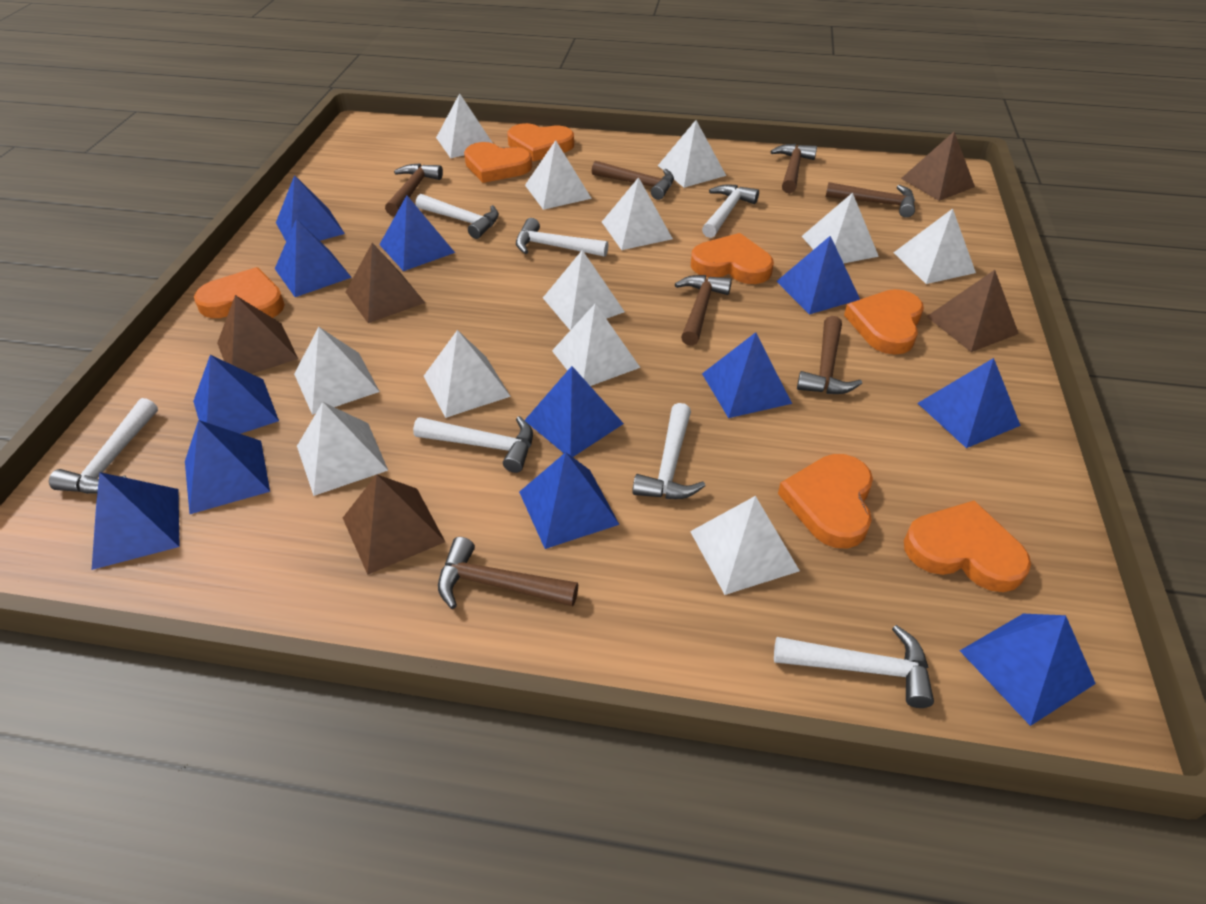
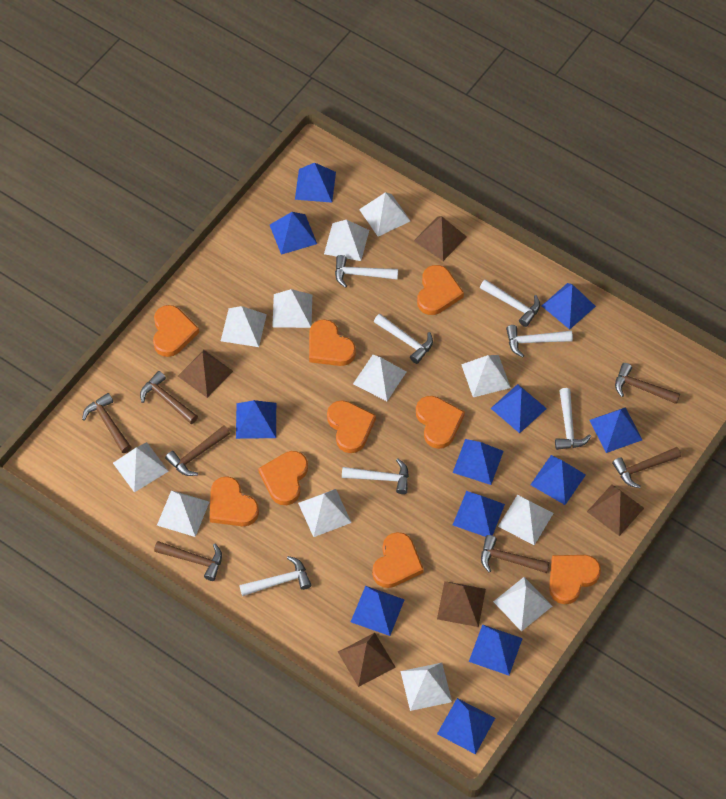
orange heart: [194,267,285,318] [464,142,532,183] [507,123,574,162] [691,233,774,284] [778,454,873,549] [844,289,924,355] [904,500,1031,592] = 7 -> [153,305,199,357] [210,476,259,526] [258,451,308,505] [309,319,356,366] [327,400,376,453] [372,532,424,588] [416,396,465,449] [417,265,464,315] [549,555,601,604] = 9

